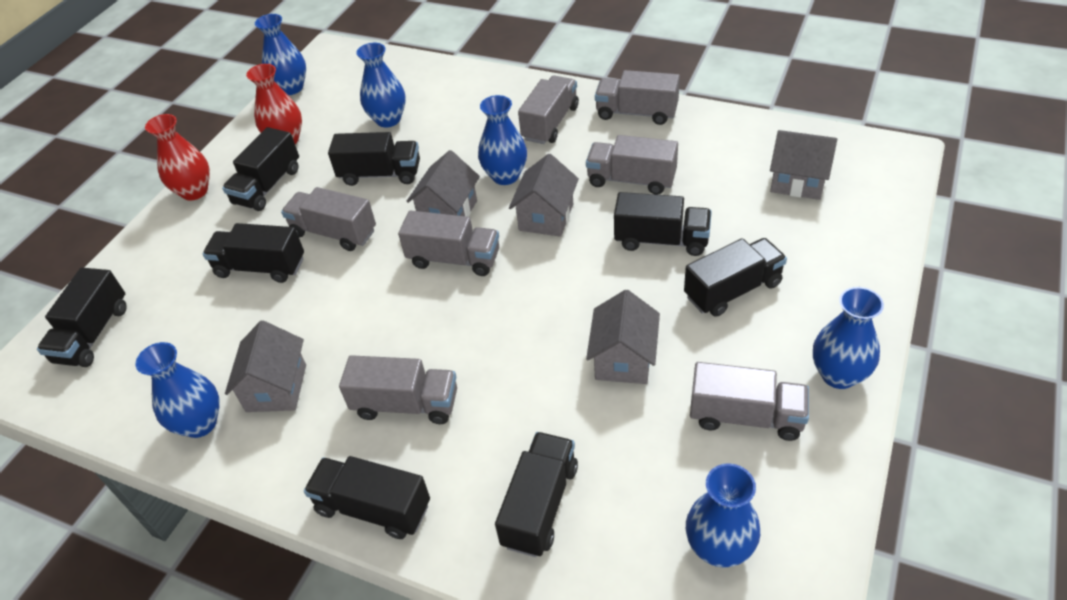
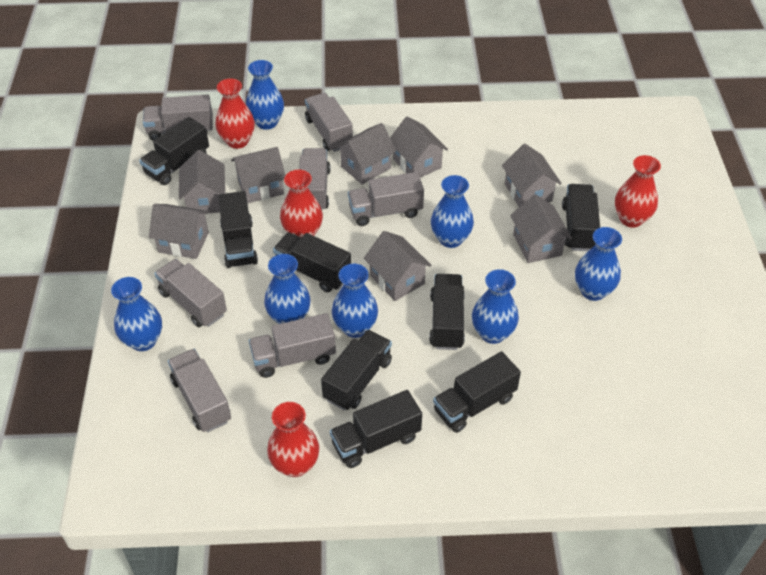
blue vase: [135,342,220,438] [255,14,306,95] [356,43,406,128] [478,95,527,185] [686,463,760,568] [813,287,884,389] = 6 -> [111,277,162,351] [246,60,284,130] [264,254,311,324] [332,263,378,338] [431,175,474,248] [472,269,519,344] [575,227,622,301] = 7
grey house: [225,320,306,412] [406,150,480,217] [509,154,579,237] [586,290,660,384] [770,130,837,200] = 5 -> [149,204,209,259] [179,150,225,214] [231,147,285,204] [335,123,396,185] [364,231,432,301] [390,116,448,178] [502,144,562,207] [510,194,572,263] = 8
red vase: [145,114,210,200] [246,64,302,144] = 2 -> [215,78,255,149] [267,402,319,477] [280,170,323,238] [615,155,661,228] = 4

